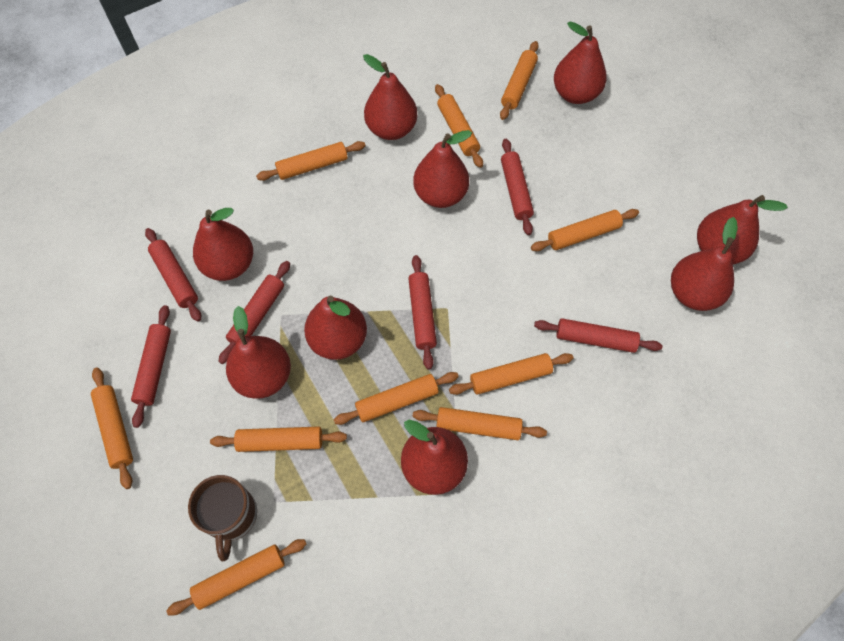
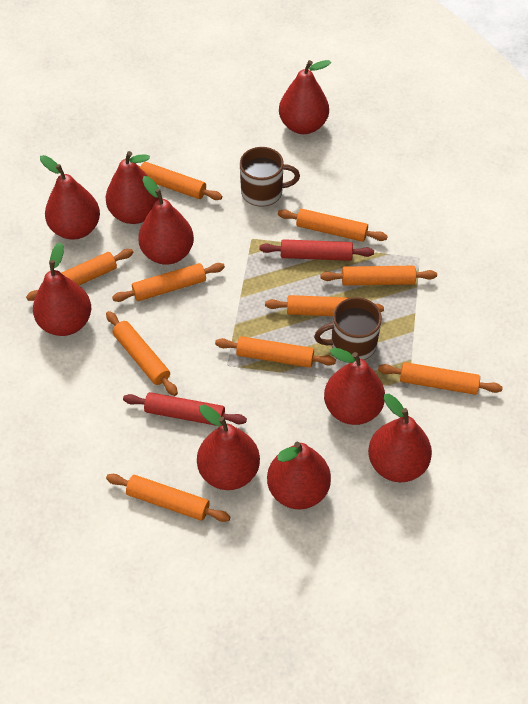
brown mug: [188,475,257,561] = 1 -> [240,147,300,207] [314,297,382,360] = 2
red rolling pin: [131,305,171,428] [145,228,201,322] [218,261,290,364] [408,255,437,370] [501,139,534,235] [534,318,663,353] = 6 -> [123,392,247,426] [259,239,374,261] = 2

